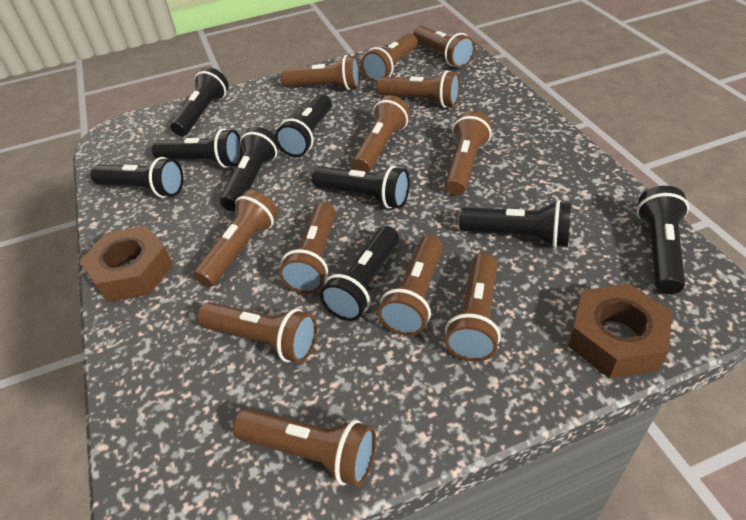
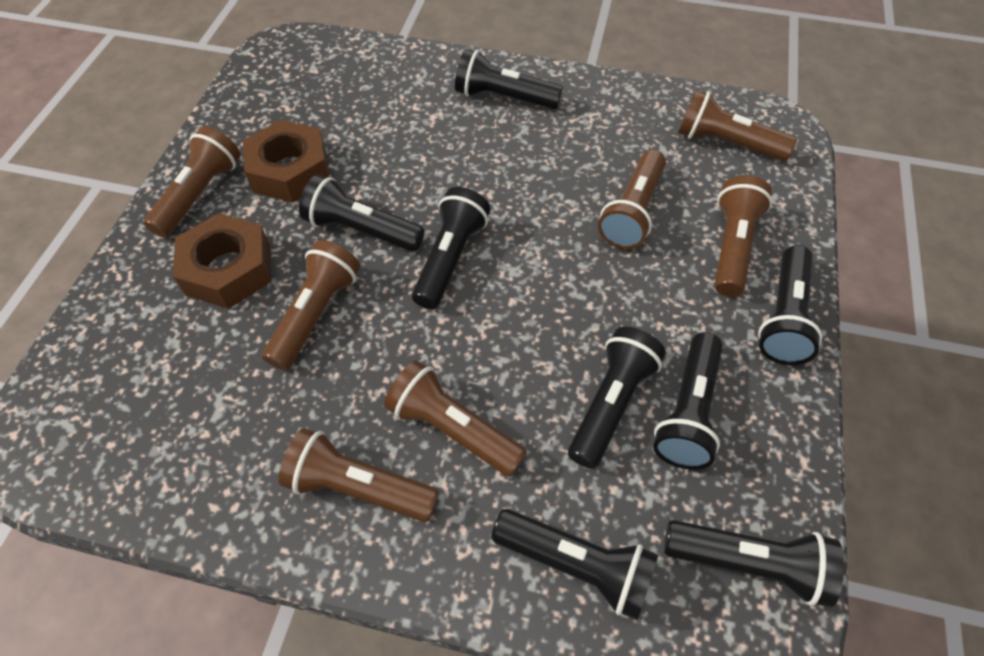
black flashlight: [90,157,184,198] [152,129,242,168] [170,67,229,136] [220,127,279,211] [275,94,332,157] [312,165,410,209] [320,226,399,321] [459,200,571,248] [636,186,689,294] = 9 -> [299,175,424,252] [412,187,490,309] [455,49,563,109] [491,509,658,620] [568,327,666,469] [653,332,723,470] [664,520,844,607] [758,245,822,365] = 8
brown flashlight: [193,190,278,287] [197,302,317,363] [233,408,376,487] [279,202,336,294] [281,55,360,90] [352,95,410,172] [361,33,418,82] [377,70,460,108] [378,235,443,336] [413,26,475,68] [445,111,492,195] [445,253,501,362] = 12 -> [144,126,241,238] [262,240,360,370] [279,428,439,522] [384,360,527,477] [598,150,666,249] [678,90,797,161] [715,175,772,297] = 7

